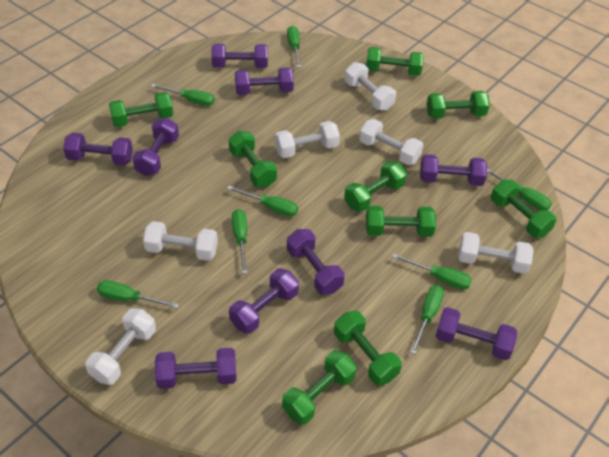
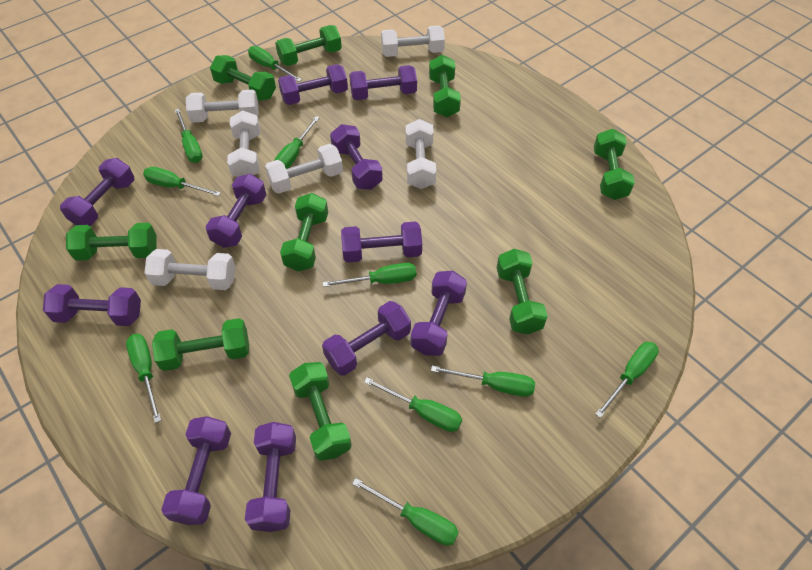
green screwdriver: [97,280,179,308] [151,84,215,106] [227,186,298,217] [232,209,247,274] [287,26,301,67] [393,254,472,290] [410,285,444,355] [487,168,552,210] = 8 -> [126,334,161,423] [143,167,221,196] [175,109,203,163] [248,46,302,82] [274,116,320,169] [323,263,417,287] [352,478,459,546] [364,377,462,432] [431,366,535,397] [595,342,659,418] = 10
purple dumbbell: [63,133,133,166] [132,118,179,176] [155,348,237,389] [212,44,268,68] [229,268,299,334] [235,67,294,95] [287,229,345,295] [420,154,487,186] [436,307,517,360] = 9 -> [43,284,141,326] [60,158,134,226] [161,416,231,525] [205,174,266,248] [245,422,296,532] [278,64,348,105] [322,301,411,376] [330,124,383,190] [341,221,422,263] [349,65,417,100] [411,271,467,356] = 11

